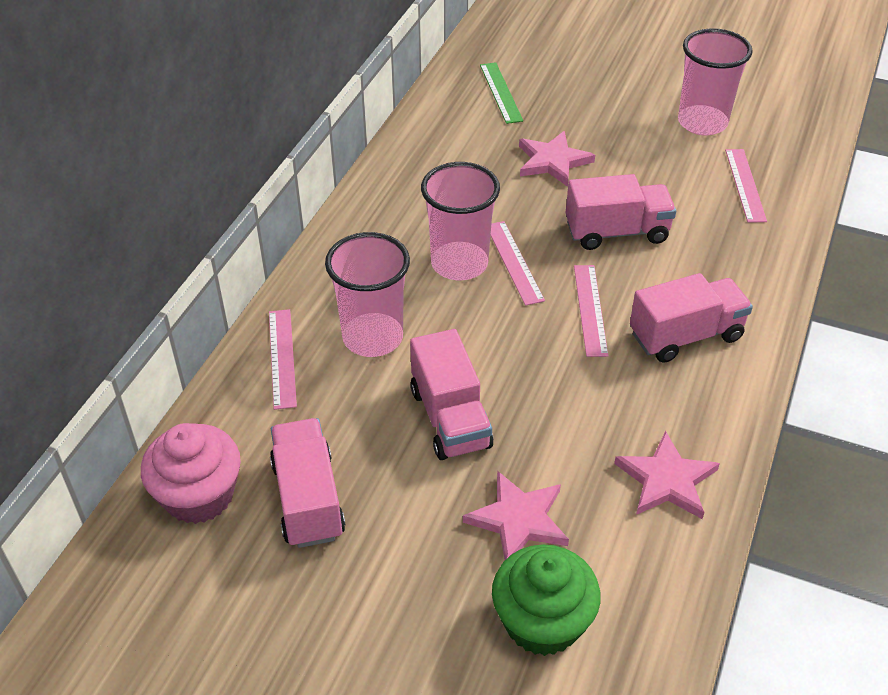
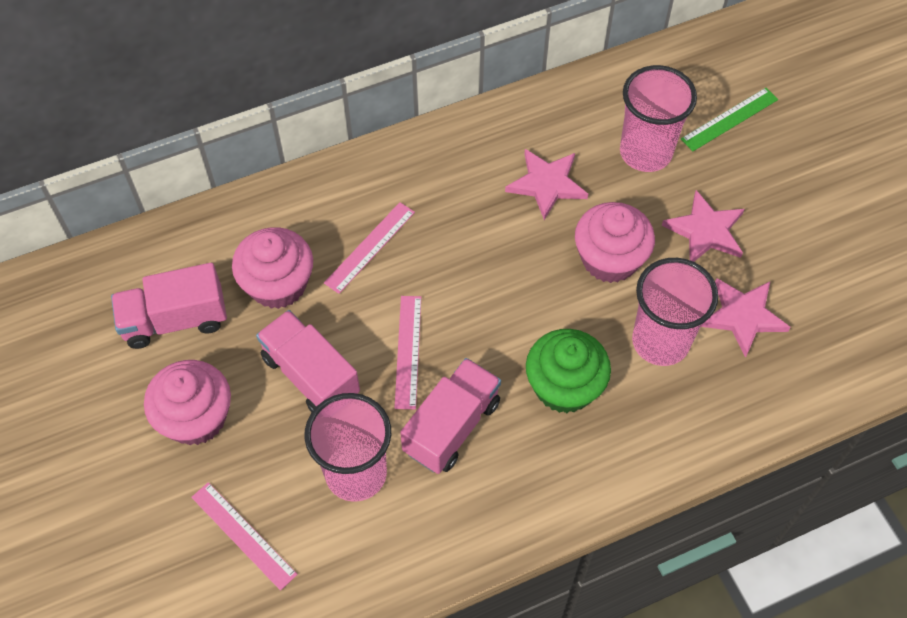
pink cupcake: [141,423,241,524] = 1 -> [144,360,231,445] [232,227,313,309] [575,202,655,283] = 3
pink ruler: [269,309,297,410] [491,221,545,306] [574,265,608,357] [725,149,767,222] = 4 -> [191,482,298,591] [324,202,415,294] [395,296,421,409] = 3
pink truck: [270,418,345,548] [410,329,493,460] [566,174,676,250] [630,273,753,363] = 4 -> [111,263,227,349] [256,310,360,412] [400,358,501,474] = 3

